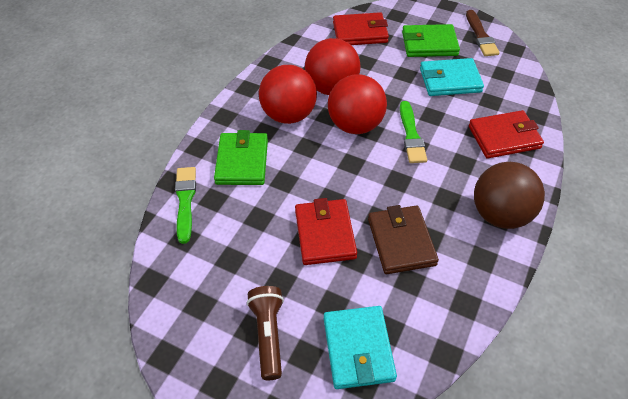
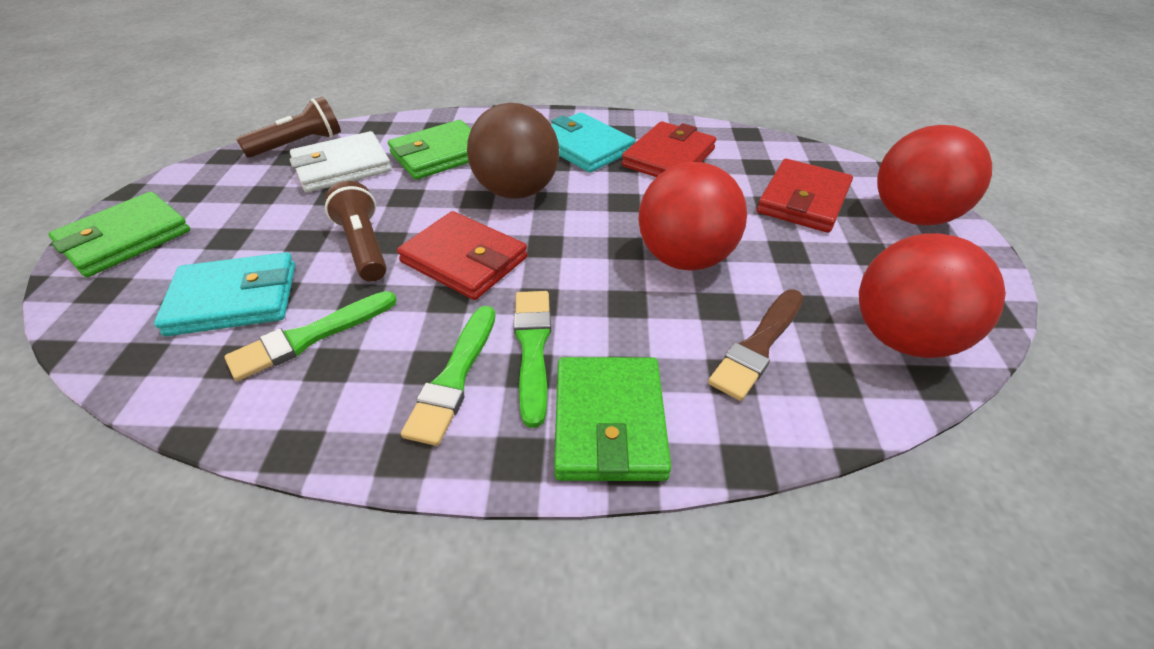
brown flashlight: [247,286,284,380] = 1 -> [236,97,341,158] [325,181,387,282] = 2
brown wallet: [368,205,439,274] = 1 -> none = 0
green brush: [175,167,196,244] [400,101,427,163] = 2 -> [224,291,397,381] [401,306,496,446] [514,291,551,428] = 3
green wallet: [214,130,268,185] [402,24,460,57] = 2 -> [48,192,190,277] [388,120,471,180] [554,357,671,481] = 3
white wallet: none = 0 -> [289,131,392,192] = 1

